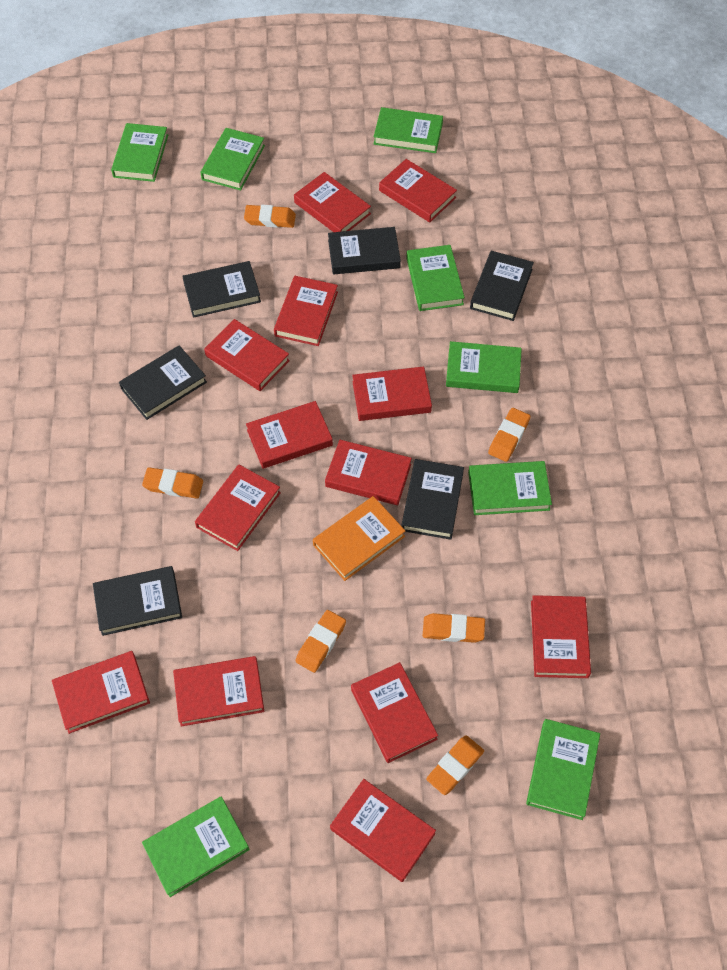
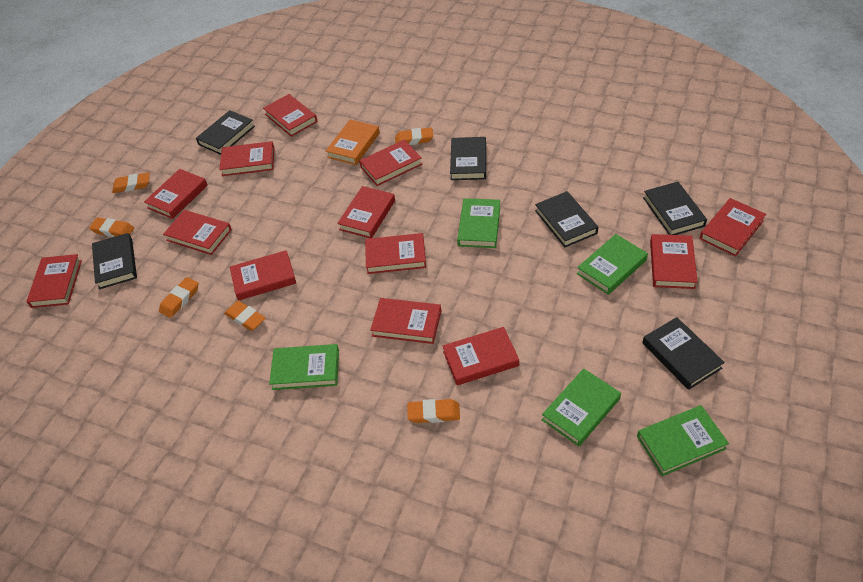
green book: [111,123,168,182] [142,796,250,897] [201,128,265,190] [374,107,443,153] [406,245,465,311] [446,341,522,393] [468,461,552,515] [526,719,600,820] = 8 -> [269,344,339,390] [457,198,500,248] [542,368,621,446] [577,234,648,295] [637,405,729,476] = 5

